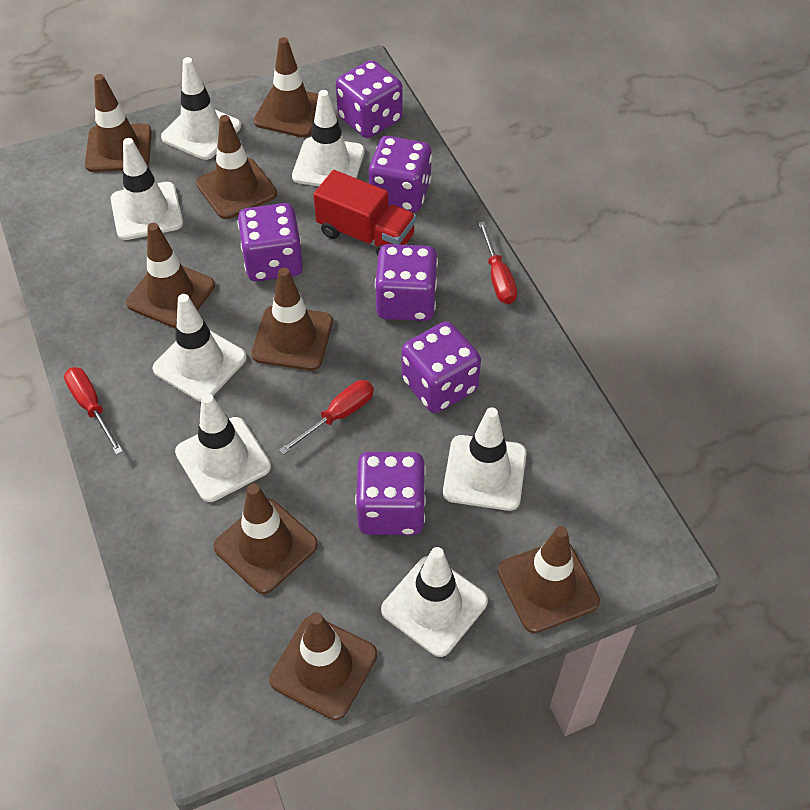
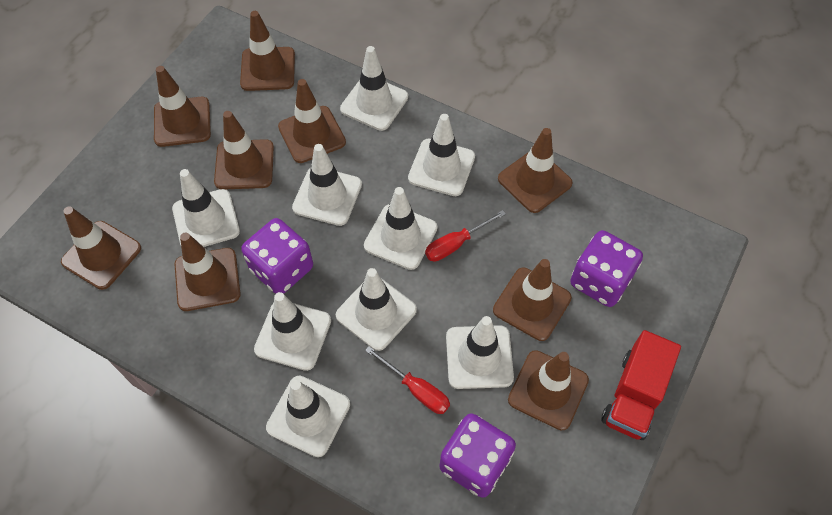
brown traffic cone: [85,74,152,172] [126,223,215,328] [196,115,277,219] [213,484,318,594] [251,268,333,371] [254,37,318,138] [269,612,377,720] [497,526,600,633] = 8 -> [61,206,141,290] [154,66,211,147] [175,232,241,311] [214,111,274,189] [240,11,295,91] [278,79,346,163] [493,259,572,341] [498,128,573,213] [508,350,589,431] = 9
purple dice: [237,203,303,281] [336,60,402,138] [355,452,426,535] [369,136,432,212] [375,244,438,321] [402,321,481,413] = 6 -> [241,218,313,294] [440,413,516,498] [570,230,643,307] = 3
red screwdriver: [64,367,123,455] [279,380,374,455] [478,222,517,304] = 3 -> [365,346,450,414] [425,210,506,262] = 2
white traffic cone: [111,138,183,240] [152,294,247,402] [161,57,241,160] [175,393,271,502] [292,90,365,186] [381,547,488,657] [443,407,526,511] = 7 -> [172,169,240,247] [254,292,331,371] [266,376,350,457] [292,144,362,226] [336,268,417,351] [340,46,408,131] [364,187,437,270] [408,114,475,196] [446,316,514,389] = 9

